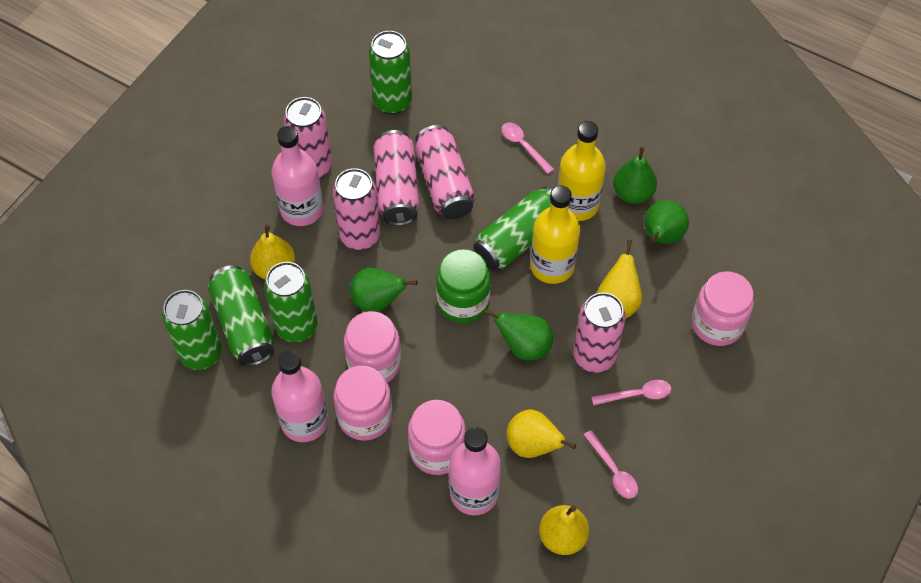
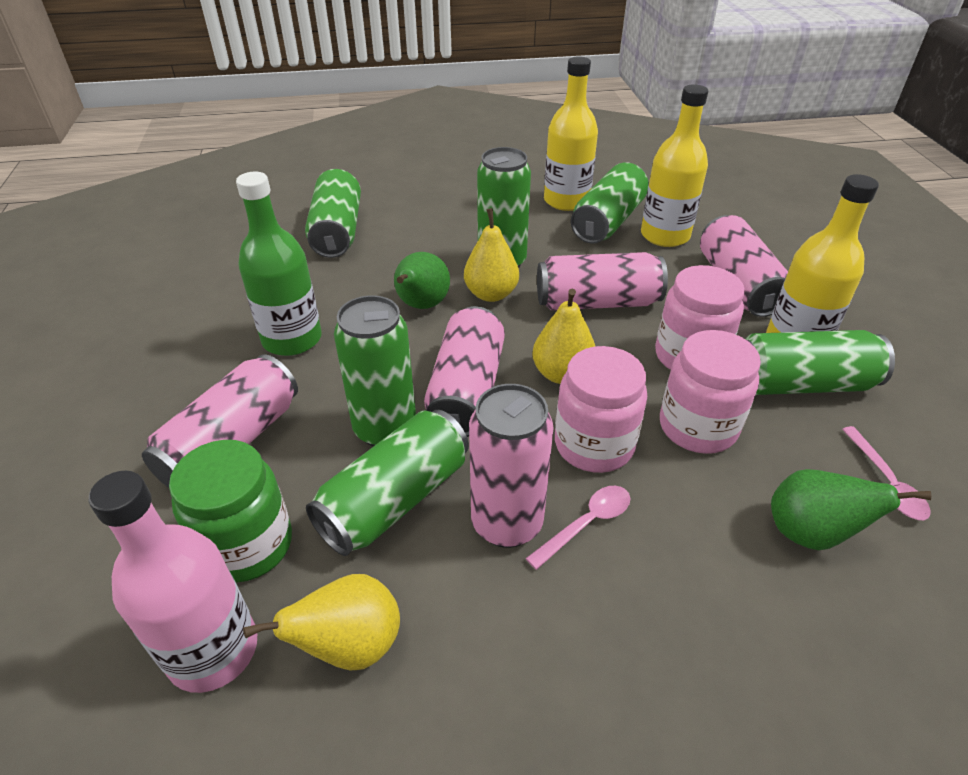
green bottle: none = 0 -> [236,172,322,356] = 1
green can: [162,290,222,370] [208,265,274,367] [264,262,318,342] [369,31,412,114] [473,187,552,270] = 5 -> [305,169,361,258] [306,410,469,556] [334,295,416,446] [477,147,531,268] [571,162,649,244] [745,330,895,395] = 6
green pear: [350,267,418,312] [483,309,553,361] [613,146,657,204] [644,200,689,244] = 4 -> [394,252,450,309] [771,469,931,550] = 2
pink bottle: [271,350,328,442] [272,126,323,226] [449,427,501,515] = 3 -> [88,471,257,693] = 1
pink jar: [333,365,393,441] [344,311,401,383] [408,400,466,475] [692,271,754,346] = 4 -> [555,346,647,473] [655,265,745,370] [660,330,761,454] = 3
pink spoon: [501,123,554,174] [584,430,638,499] [591,380,671,406] = 3 -> [525,486,630,570] [842,426,930,520] = 2
yellow bottle: [530,185,580,284] [557,121,606,221] = 2 -> [544,56,598,211] [641,84,708,247] [766,174,879,333] = 3
yellow pear: [250,224,295,280] [506,410,576,458] [539,505,589,555] [597,240,642,318] = 4 -> [243,574,400,670] [464,208,519,302] [532,289,595,384] = 3

